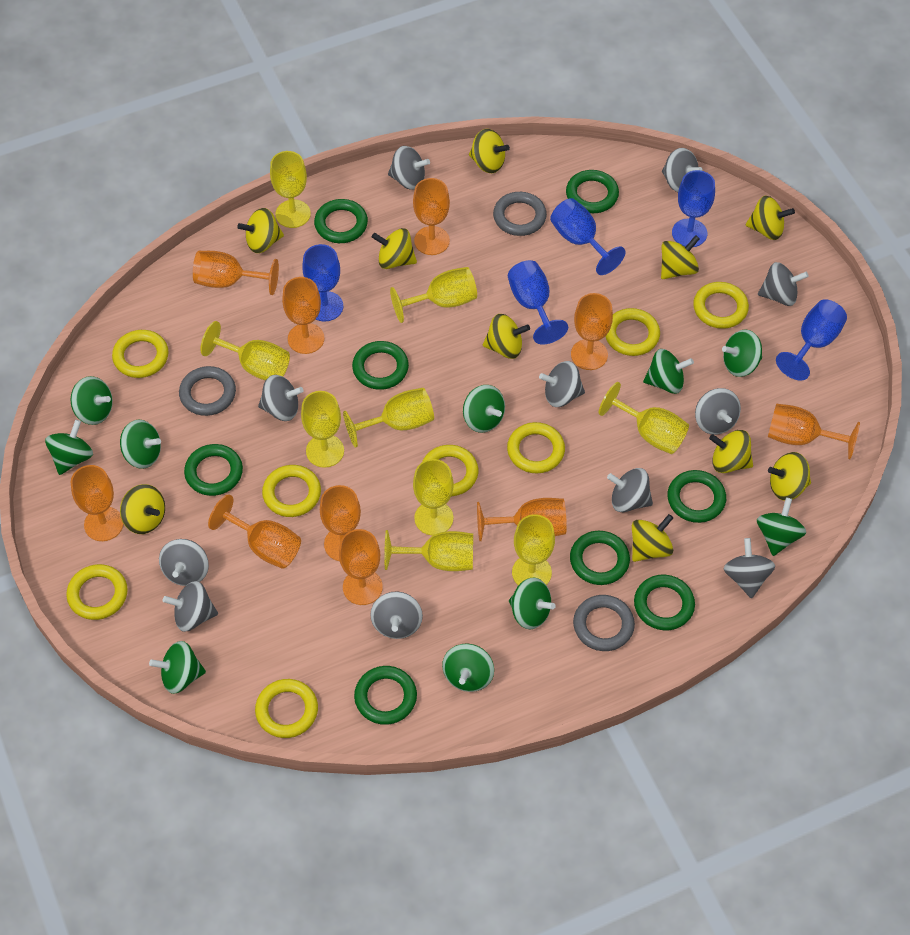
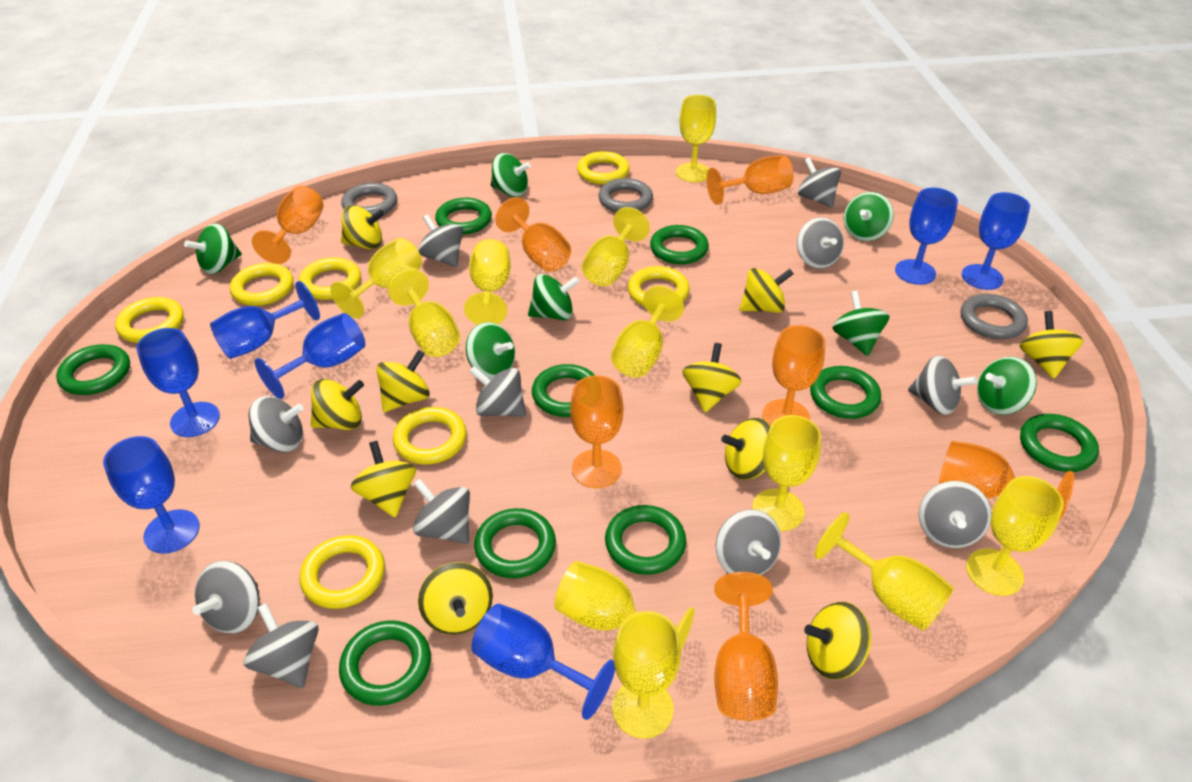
blue goblet: [302,244,343,321] [508,260,568,345] [550,198,626,275] [672,170,715,247] [776,299,847,381] = 5 -> [103,436,200,554] [137,328,220,437] [210,281,320,359] [255,313,365,399] [471,604,615,720] [895,188,958,285] [962,192,1030,290] = 7
green ring: [184,444,243,496] [314,199,368,243] [352,341,409,390] [354,666,417,725] [566,170,619,213] [570,531,630,585] [634,575,695,630] [667,470,726,523] = 8 -> [56,344,130,395] [339,620,431,706] [435,197,492,235] [474,508,556,578] [532,364,595,417] [605,505,686,575] [650,225,709,264] [810,366,881,419] [1020,414,1099,472] = 9
green spinning top: [45,420,93,475] [71,376,113,425] [120,419,161,469] [149,641,206,694] [442,643,494,692] [463,385,505,433] [509,578,556,629] [643,349,694,394] [722,329,762,377] [757,497,806,556] = 10 -> [184,223,241,274] [466,322,515,379] [491,153,531,197] [528,274,580,320] [832,291,890,356] [843,192,894,241] [977,357,1037,415] = 7
orange goblet: [71,465,124,541] [193,251,279,295] [208,494,301,569] [282,277,325,354] [320,485,361,561] [339,529,383,605] [413,178,450,255] [477,498,567,541] [571,293,613,370] [768,404,860,459] = 10 -> [252,186,323,264] [495,197,571,272] [570,375,623,488] [706,155,794,205] [714,572,778,721] [762,325,825,426] [939,441,1074,521] = 7
yellow goblet: [200,321,290,380] [270,151,311,228] [301,391,344,468] [343,388,434,448] [384,530,473,571] [390,267,477,323] [413,459,453,535] [512,514,555,586] [599,382,689,454] = 9 -> [330,238,422,318] [388,269,460,357] [464,239,511,325] [554,561,694,650] [582,207,650,286] [611,286,684,378] [612,611,681,739] [676,95,716,182] [752,415,821,531] [814,512,954,631] [966,476,1064,596] = 11
yellow ring: [66,564,128,620] [112,330,168,378] [255,679,318,738] [262,465,321,517] [422,445,478,496] [507,422,565,473] [605,308,660,356] [693,282,749,329] = 8 -> [115,297,184,343] [230,263,293,306] [299,257,361,300] [300,535,385,609] [393,407,467,465] [577,151,630,185] [628,266,690,307] = 7

